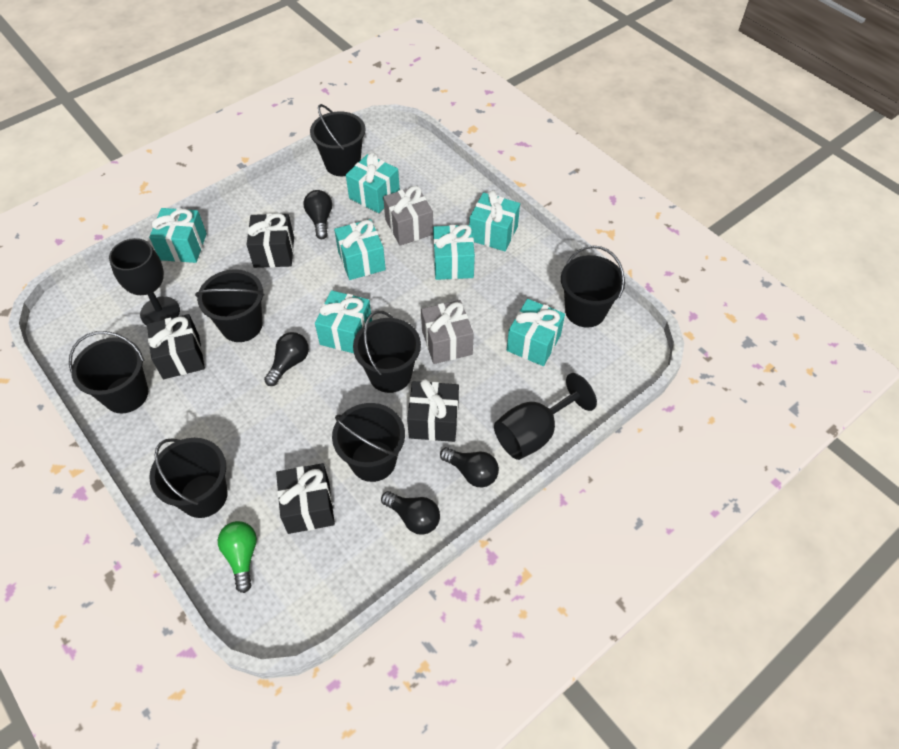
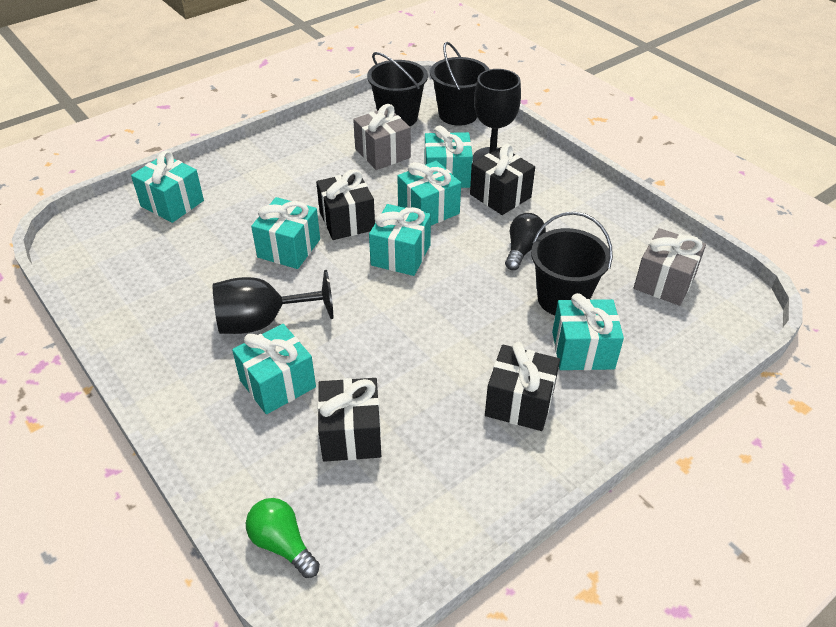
black bucket: [69,331,148,413] [149,438,228,518] [195,269,264,342] [310,104,366,176] [332,403,405,482] [353,311,421,393] [561,245,625,328] = 7 -> [367,52,428,126] [430,42,489,126] [531,212,613,315] = 3
black light bulb: [264,332,309,386] [303,190,332,239] [381,491,440,535] [440,447,499,487] = 4 -> [505,213,546,270] = 1

